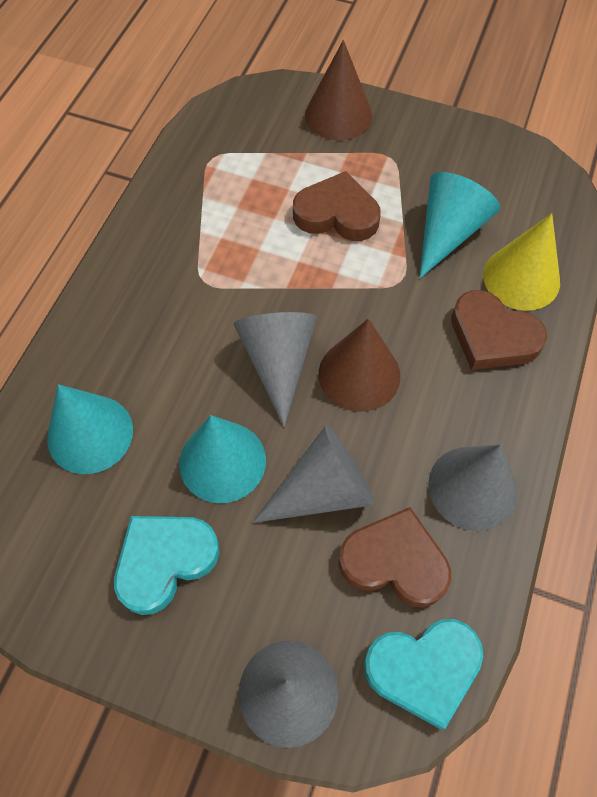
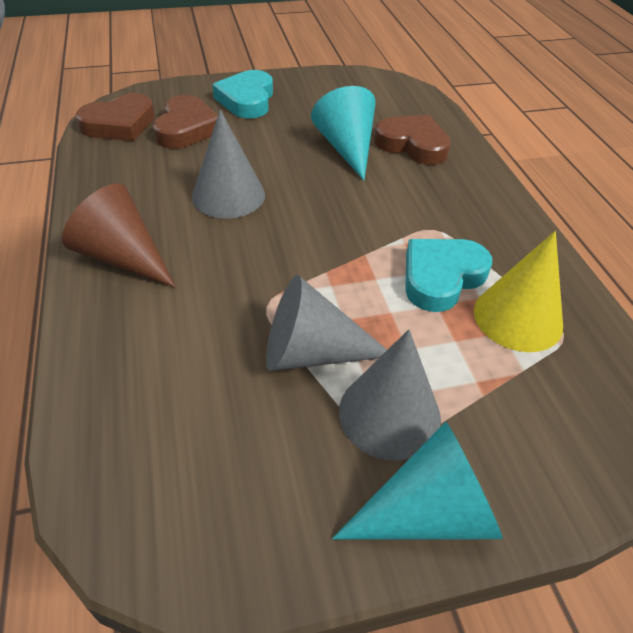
brown cone: [305,40,372,140] [319,318,401,412] = 2 -> [62,184,175,287] = 1
grey cone: [234,312,317,427] [239,640,339,748] [252,425,374,523] [428,445,517,531] = 4 -> [192,110,265,218] [266,275,387,371] [339,329,441,461] = 3
turquoise cone: [47,384,133,474] [179,415,266,503] [419,172,500,279] = 3 -> [311,86,376,181] [332,422,503,539] = 2

